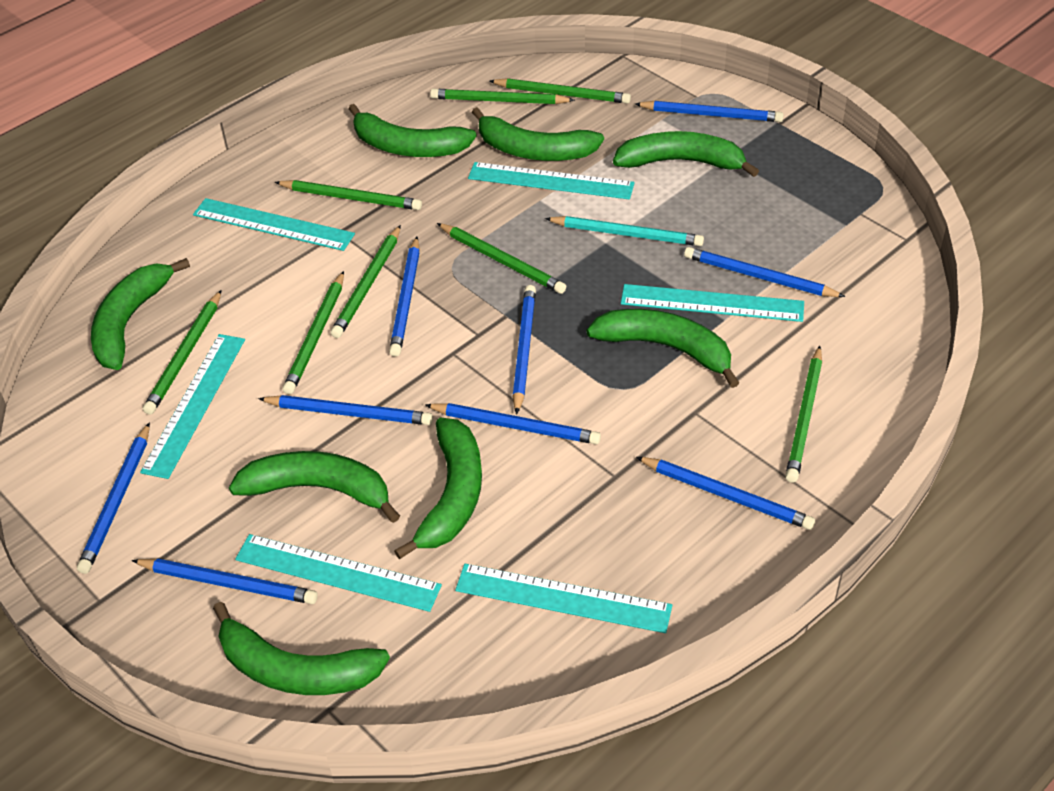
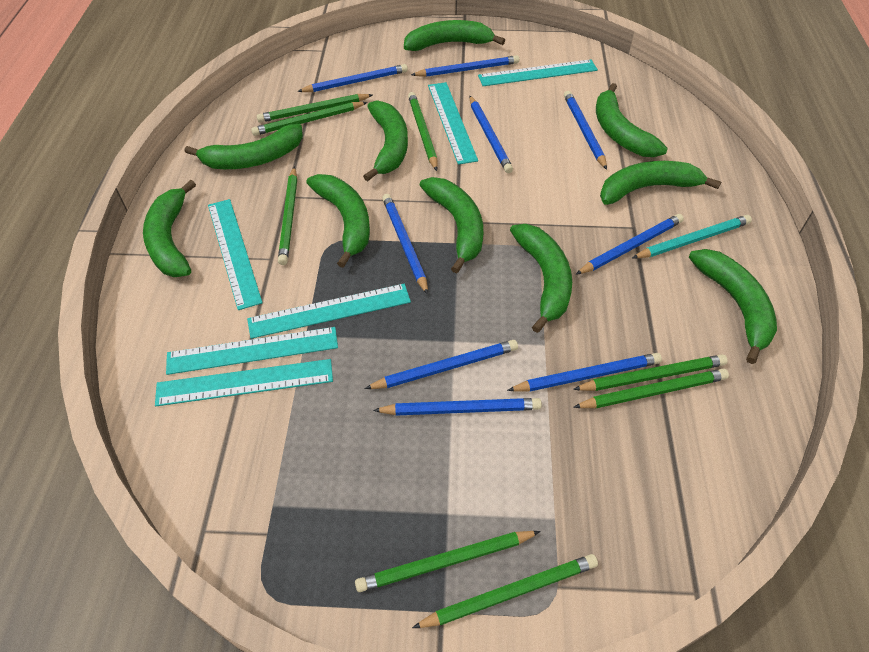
green banana: [91,258,190,370] [213,602,390,695] [229,451,400,523] [348,104,476,157] [394,418,482,560] [472,107,604,161] [587,309,740,388] [613,131,759,177] = 8 -> [143,180,196,277] [185,124,303,169] [306,174,370,268] [363,100,408,181] [404,20,505,51] [420,177,483,273] [510,224,572,333] [596,83,668,157] [600,161,721,205] [689,249,777,364] = 10

